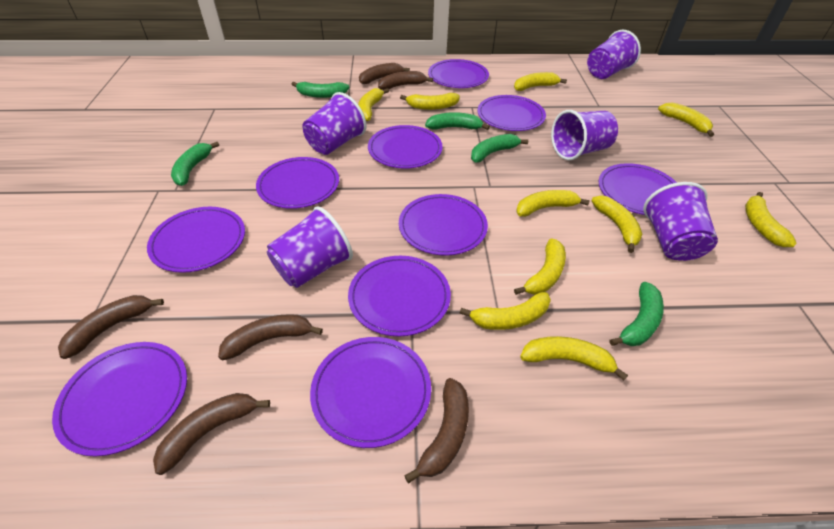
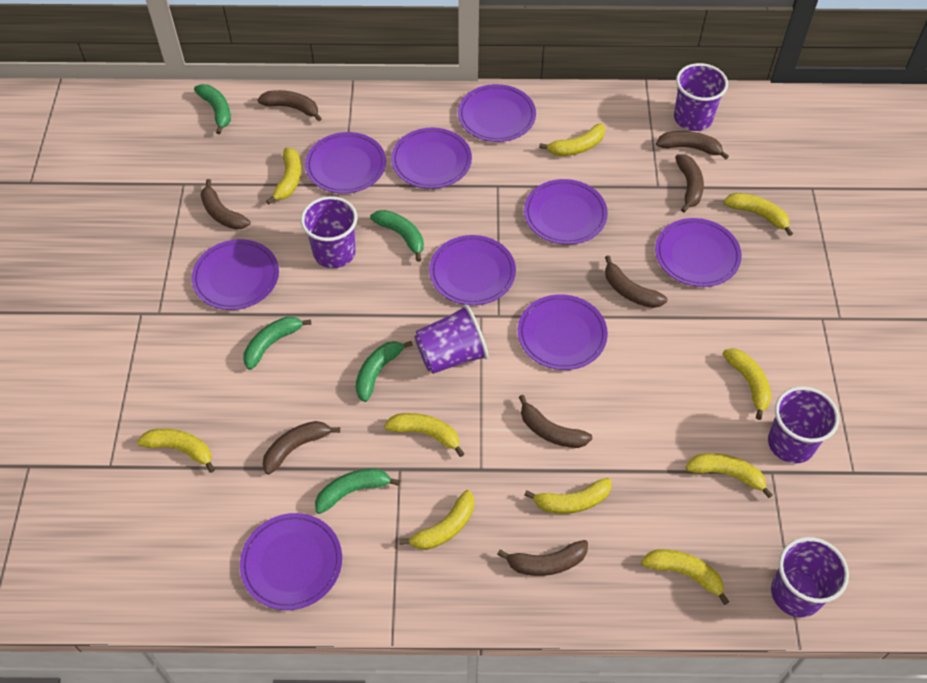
brown banana: [58,295,164,359] [153,393,270,475] [218,314,323,360] [359,63,410,84] [378,71,433,90] [404,378,469,483] = 6 -> [200,179,251,230] [257,90,322,121] [263,421,340,475] [497,540,588,576] [519,395,592,448] [605,256,667,308] [656,131,729,159] [675,154,704,213] = 8
purple plate: [52,342,187,457] [147,207,245,273] [256,157,339,209] [310,337,431,448] [348,256,451,337] [368,125,443,169] [399,194,488,256] [428,59,489,88] [477,95,546,131] [599,163,677,215] = 10 -> [192,239,279,310] [240,513,342,610] [305,132,386,194] [391,128,472,189] [429,235,516,305] [458,84,536,142] [518,294,608,370] [524,179,608,245] [655,218,742,287] = 9

